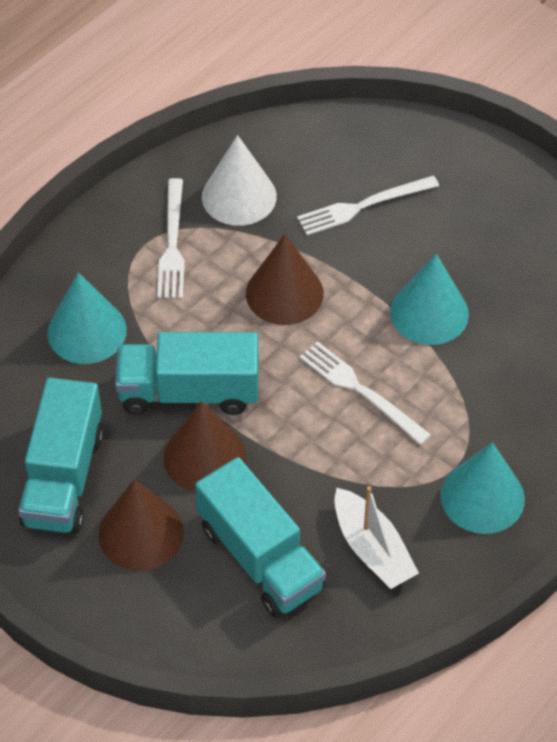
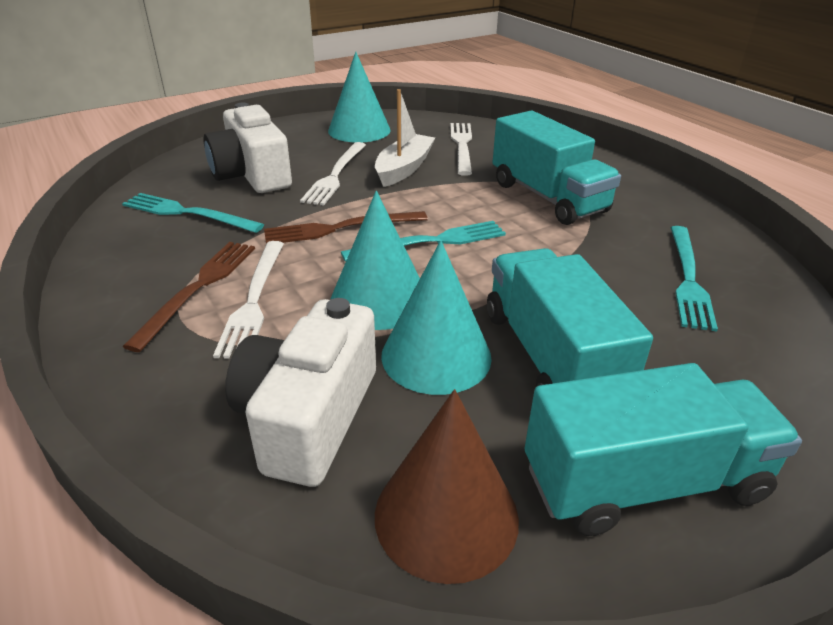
brown cone: [98,479,184,571] [163,401,246,492] [246,234,324,325] = 3 -> [375,389,519,584] = 1
brown fork: none = 0 -> [122,242,255,352] [264,211,428,244] = 2
turquoise fork: none = 0 -> [122,193,264,233] [341,221,506,262] [670,226,718,331] = 3
white camera: none = 0 -> [204,103,292,193] [225,298,376,487] = 2
white cone: [202,135,277,226] = 1 -> none = 0

